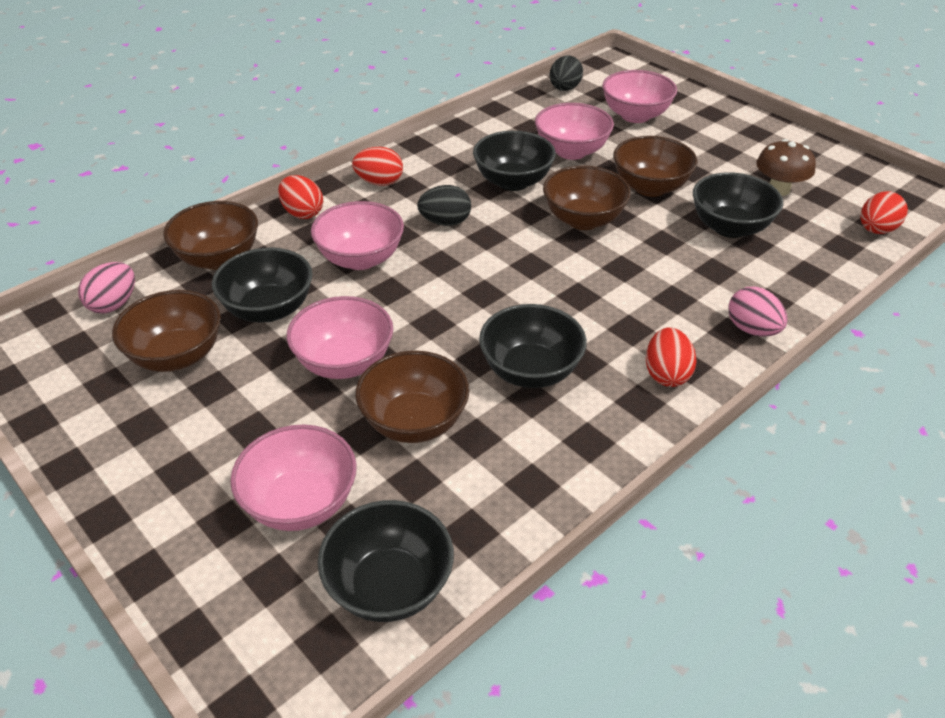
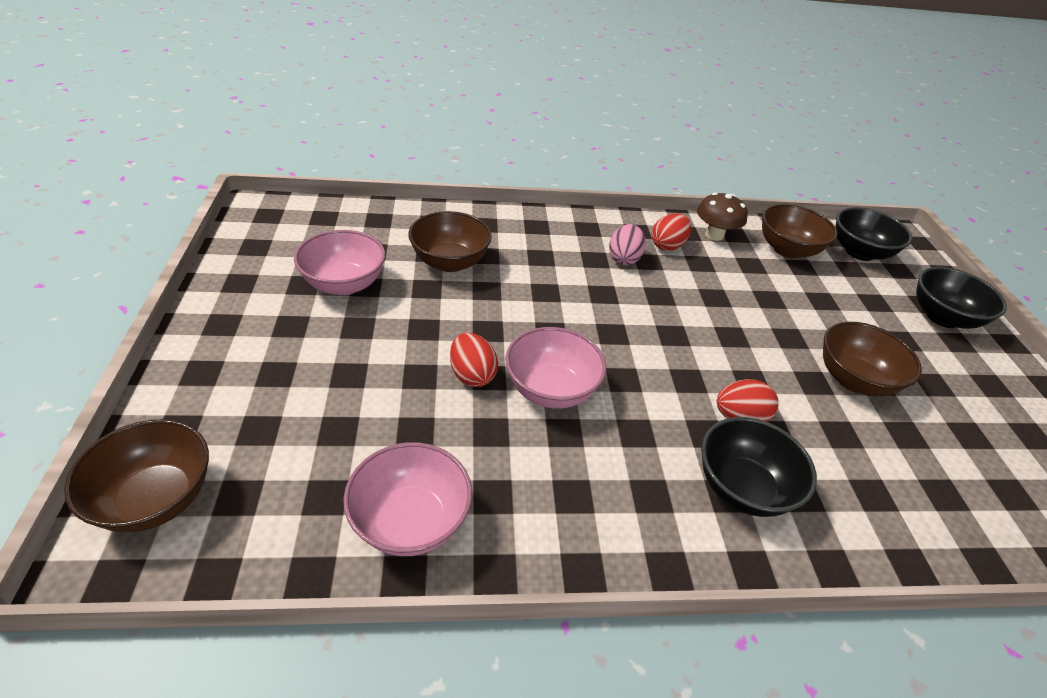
black bowl: [212,247,313,323] [318,500,454,622] [473,131,556,191] [479,304,587,388] [693,172,783,238] = 5 -> [701,417,817,517] [836,207,912,261] [916,267,1007,329] = 3
black egg: [417,185,471,226] [550,56,583,91] = 2 -> none = 0
brown bowl: [112,290,221,372] [163,201,258,270] [355,351,470,443] [543,165,631,230] [613,136,698,197] = 5 -> [64,419,209,532] [408,211,492,272] [762,204,838,259] [823,322,922,397] = 4
pink bowl: [230,425,357,531] [287,296,393,379] [311,201,404,270] [535,103,614,160] [602,70,677,123] = 5 -> [294,230,385,295] [343,442,472,556] [505,327,606,409] = 3
pink egg: [78,262,135,314] [728,287,788,336] = 2 -> [609,224,646,265] = 1
red egg: [278,175,323,219] [352,147,403,186] [646,327,697,387] [860,191,908,234] = 4 -> [450,332,498,387] [651,213,691,251] [717,379,779,422] = 3

